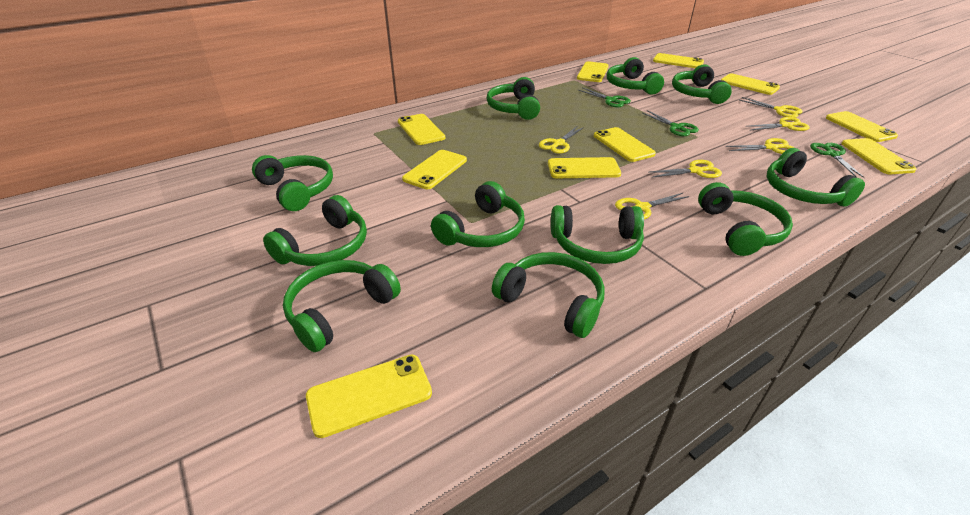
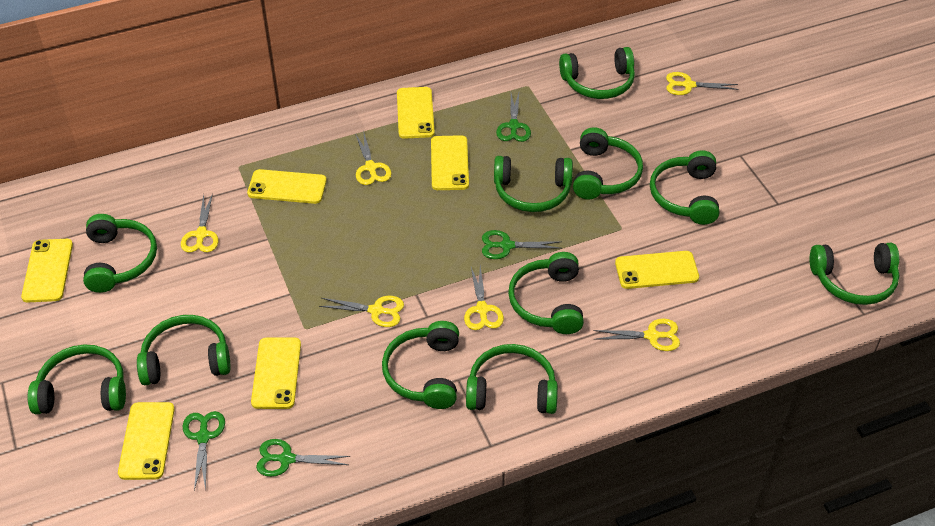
green scissors: [578,87,631,107] [643,110,699,136] [810,143,865,178] = 3 -> [183,411,225,491] [256,439,350,477] [482,230,562,259] [496,93,531,142] = 4
yellow phone: [306,354,432,438] [398,114,445,145] [402,150,467,189] [548,157,621,178] [577,61,609,82] [594,127,656,162] [653,53,704,68] [721,74,780,95] [826,111,898,142] [841,138,916,174] = 10 -> [21,239,73,302] [118,402,175,480] [247,169,327,204] [251,337,301,409] [397,87,435,139] [431,135,469,190] [615,251,699,289] = 7

